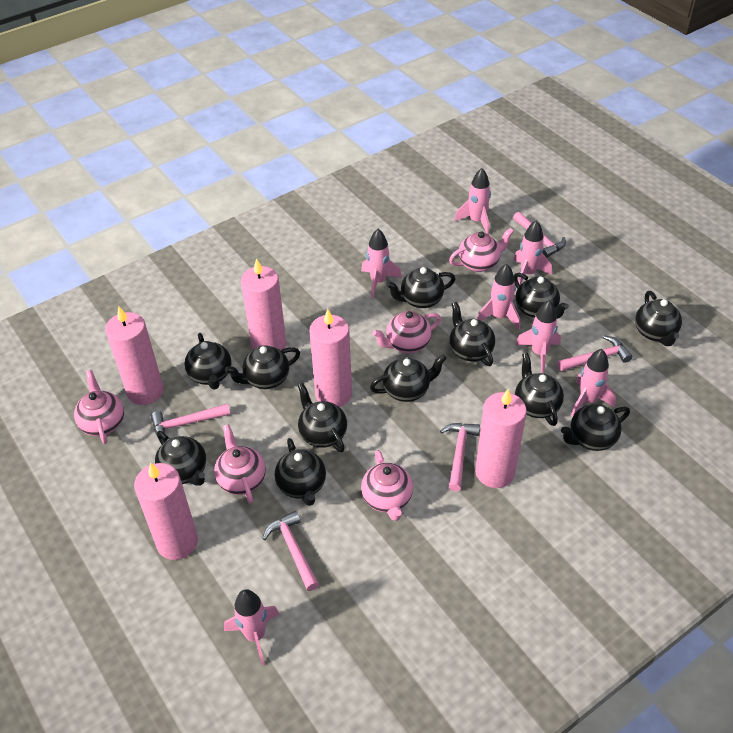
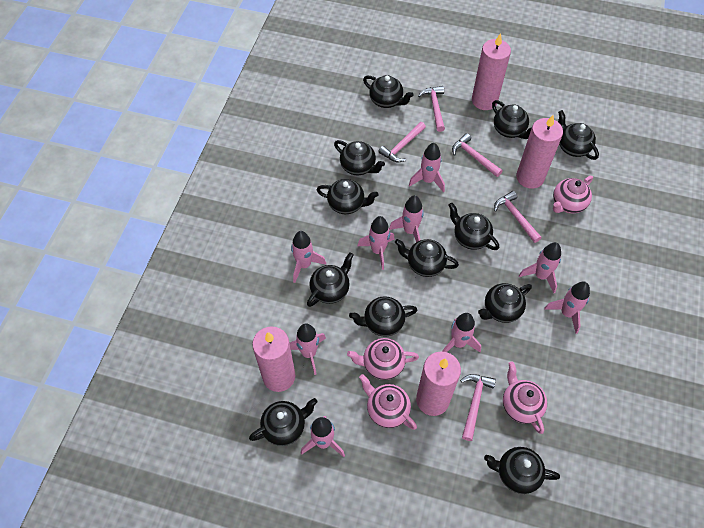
pink candle: [105,306,163,405] [134,462,198,560] [241,258,286,351] [309,309,352,407] [475,389,527,488] = 5 -> [252,326,296,392] [416,351,461,416] [472,33,511,110] [516,115,563,189] = 4
pink rocket: [224,589,279,666] [361,229,402,299] [454,168,491,235] [477,264,520,329] [513,220,552,285] [515,300,561,373] [571,349,616,417] = 7 -> [290,323,326,375] [291,231,326,283] [301,416,345,457] [358,216,395,270] [389,195,424,242] [409,143,445,193] [442,313,481,352] [519,242,561,293] [544,281,590,334] = 9
pink teapot: [74,370,124,444] [214,424,266,504] [361,450,413,521] [372,311,441,353] [449,228,514,272] = 5 -> [347,338,419,380] [359,374,417,430] [503,362,547,434] [553,176,593,213] = 4

